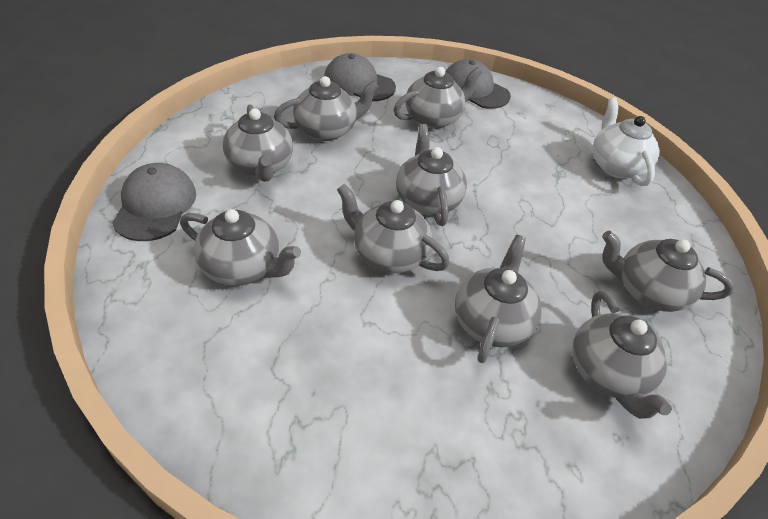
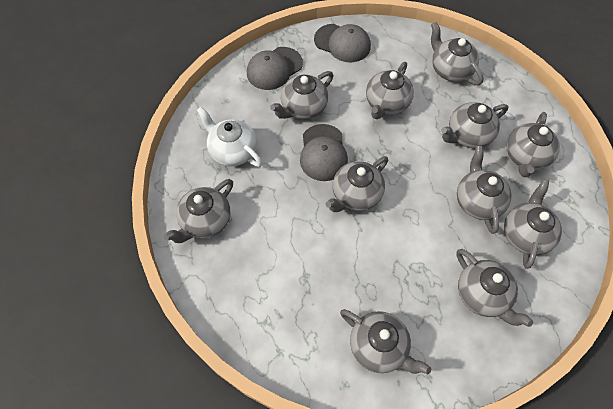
grey teapot: [180,209,301,286] [223,104,293,182] [274,76,379,141] [337,184,450,273] [394,67,482,129] [396,124,467,226] [455,235,542,363] [572,290,672,419] [602,231,734,312] = 9 -> [164,179,233,243] [270,71,334,119] [326,156,388,212] [340,309,431,374] [366,62,414,119] [431,22,484,85] [441,102,508,148] [456,249,533,327] [457,146,512,234] [504,179,562,269] [506,112,560,177] = 11

